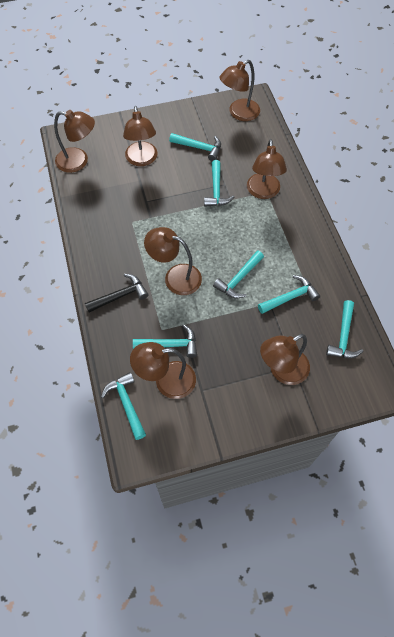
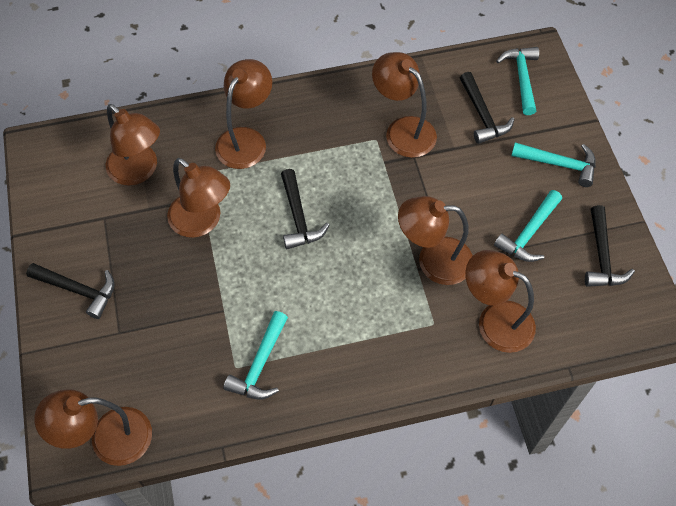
black hammer: [85,274,148,313] = 1 -> [26,263,115,319] [281,169,329,249] [460,72,515,144] [585,205,635,287] = 4
turquoise hammer: [101,372,146,440] [133,325,197,358] [169,133,221,161] [204,160,234,207] [213,250,264,298] [258,275,320,314] [326,300,363,358] = 7 -> [224,311,288,400] [494,190,562,262] [496,47,539,115] [511,142,596,187] = 4

